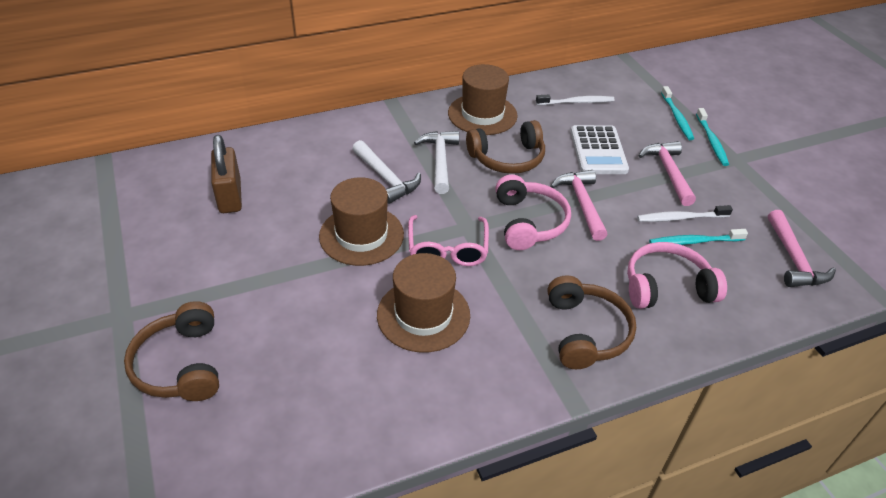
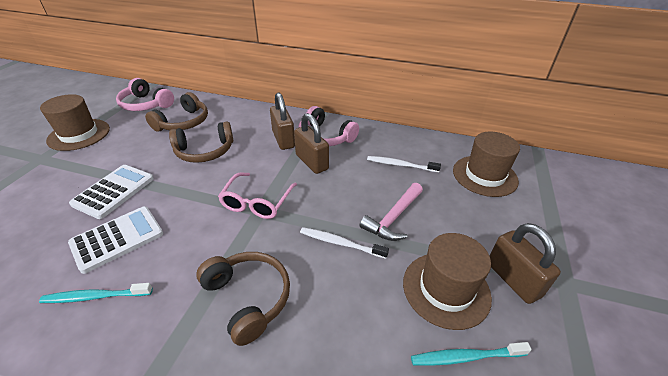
brown padlock: [211,135,242,213] = 1 -> [270,93,295,150] [294,113,329,174] [490,223,561,304] = 3
pink hammer: [550,170,608,241] [638,141,696,206] [768,210,836,287] = 3 -> [359,183,423,241] = 1
turquoise toothbrush: [649,229,748,245] [661,86,694,140] [696,108,729,166] = 3 -> [39,283,153,303] [411,342,532,366] = 2
white calculator: [571,125,629,174] = 1 -> [68,207,163,274] [69,165,154,219] = 2
white hammer: [352,140,421,204] [414,131,459,194] = 2 -> none = 0

